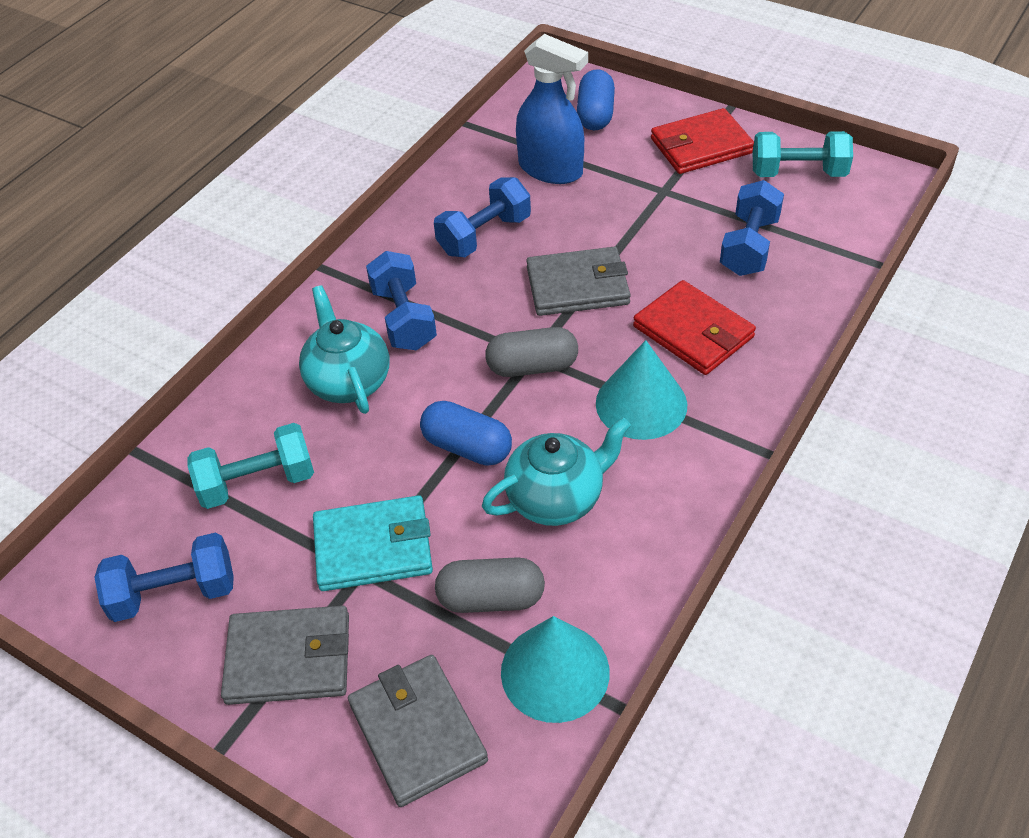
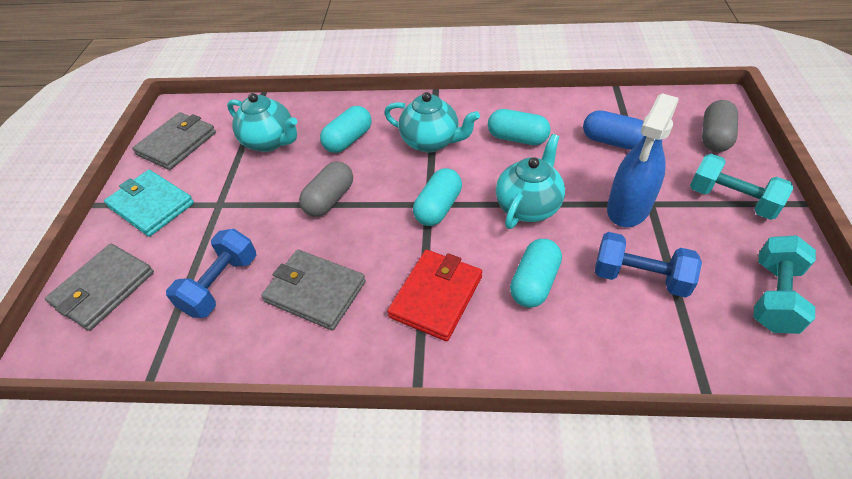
blue capsule: [420,401,512,466] [577,69,615,131] = 2 -> [583,110,644,150] = 1
blue dumbbell: [94,533,234,622] [366,251,437,351] [434,177,531,257] [720,180,784,276] = 4 -> [166,229,256,318] [595,232,702,298] = 2
red wallet: [633,280,756,375] [651,108,754,174] = 2 -> [387,250,482,341] = 1
turquoise capsule: none = 0 -> [320,106,371,153] [413,168,462,226] [488,109,551,145] [510,239,562,308] = 4
turquoise cone: [501,616,610,723] [596,340,687,440] = 2 -> none = 0
turquoise teapot: [299,285,389,414] [482,417,631,526] = 2 -> [227,93,297,152] [384,92,480,152] [496,134,565,229] = 3

